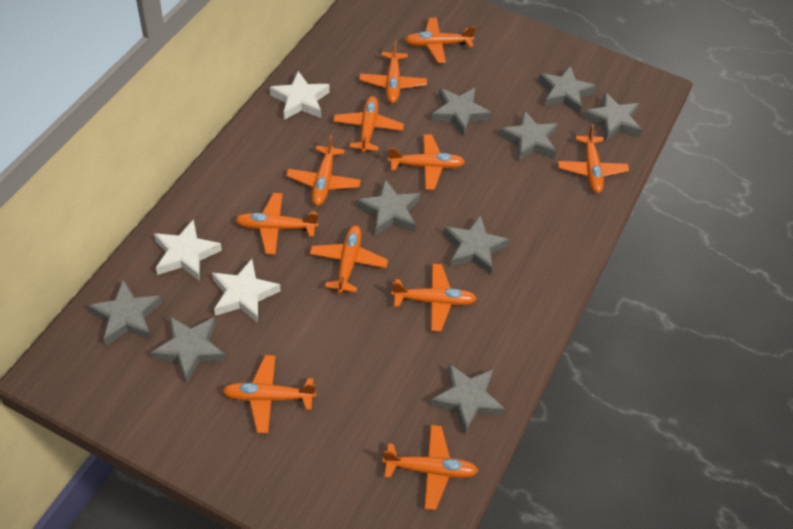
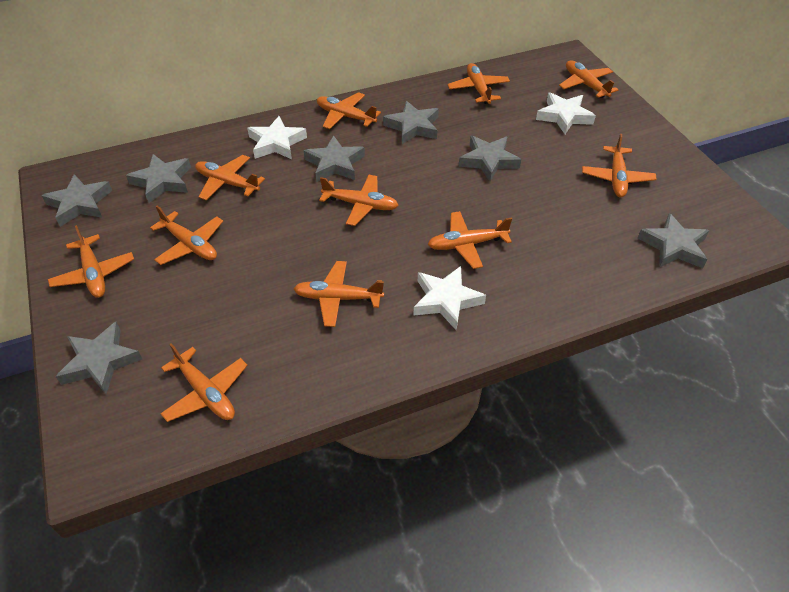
grey star: [88,280,162,346] [150,317,226,383] [357,180,420,236] [430,364,505,435] [431,88,491,136] [444,215,510,275] [499,110,558,161] [538,66,596,114] [582,92,642,142] = 9 -> [42,174,112,227] [56,322,142,394] [126,154,191,203] [304,135,365,182] [383,101,439,144] [459,136,521,182] [638,213,709,268] = 7

